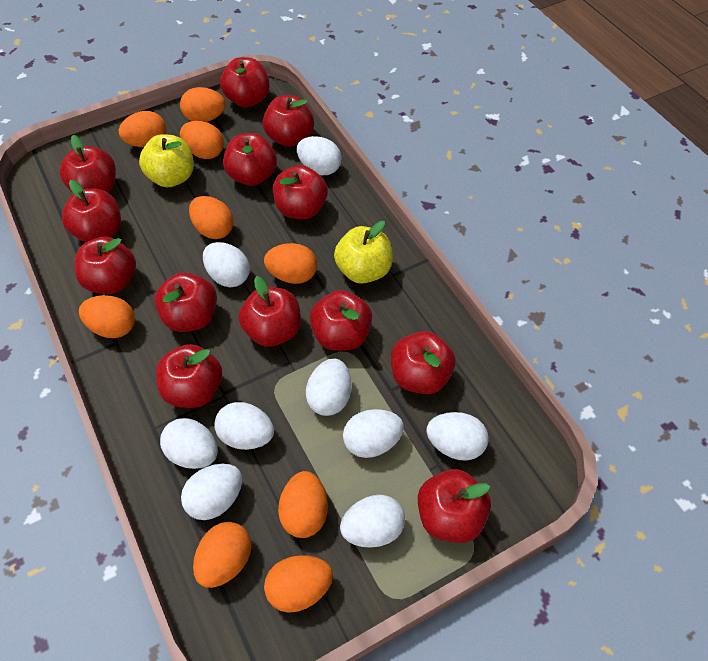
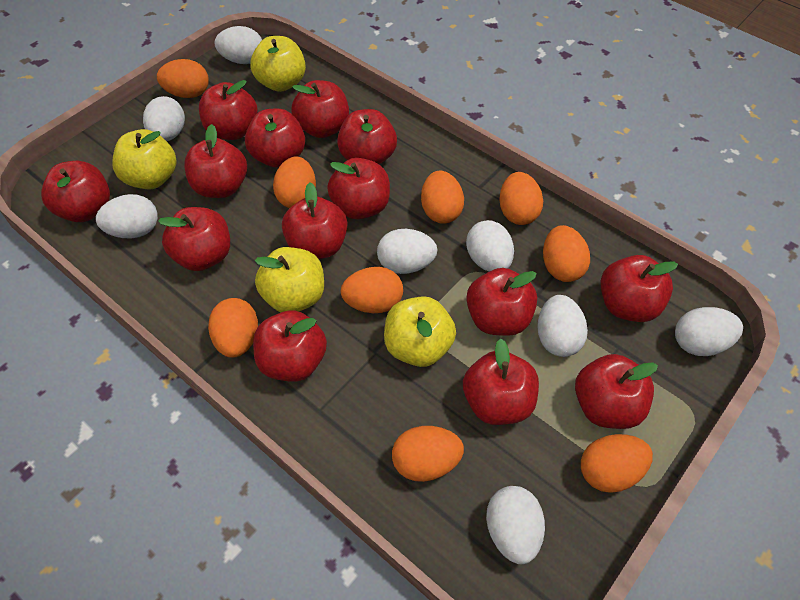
red apple: [59,135,116,193] [62,180,121,242] [75,237,136,294] [154,273,217,332] [156,344,222,408] [220,57,269,108] [223,133,277,186] [239,276,301,347] [263,95,314,147] [273,165,328,219] [310,290,372,351] [391,331,456,394] [418,469,491,543] = 13 -> [41,161,110,222] [158,207,230,271] [184,124,247,198] [199,80,257,140] [245,109,305,168] [253,310,327,382] [282,182,347,259] [291,80,349,138] [327,158,390,219] [337,109,397,164] [463,339,539,425] [466,268,537,336] [575,354,658,429] [600,255,678,322] = 14
white egg: [160,418,218,469] [181,464,242,520] [203,242,250,288] [214,402,274,450] [297,136,342,175] [306,359,351,416] [340,495,405,548] [343,409,404,458] [426,412,489,461] = 9 -> [96,194,158,238] [143,96,185,141] [215,26,262,64] [377,229,438,274] [466,220,514,271] [486,486,545,564] [537,295,588,357] [675,307,743,356] = 8
yellow apple: [139,134,194,187] [334,221,393,284] = 2 -> [112,129,176,189] [250,36,306,92] [254,247,324,312] [384,296,456,367] = 4

